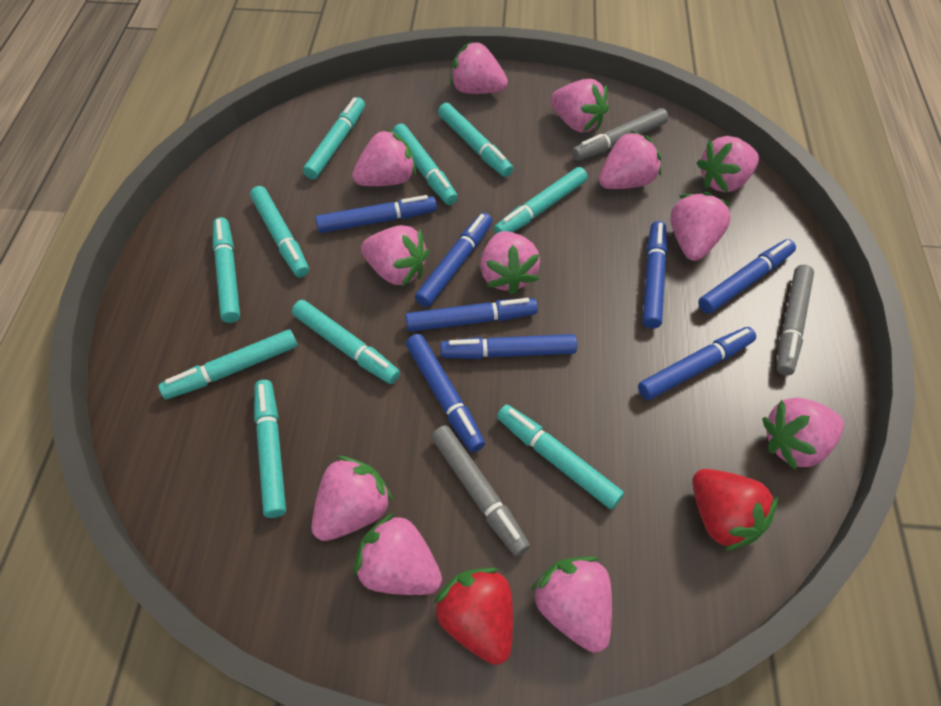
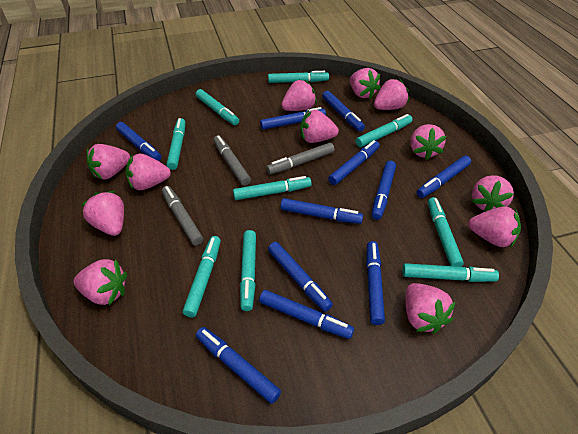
blue marker: [315,195,437,233] [405,298,538,332] [406,334,485,452] [415,213,493,307] [440,334,577,359] [638,327,756,400] [643,221,667,328] [698,239,796,314] = 8 -> [116,122,161,161] [196,327,281,404] [259,290,354,339] [260,107,326,130] [268,242,333,312] [280,198,363,224] [322,91,365,132] [328,140,380,185] [366,241,385,325] [372,161,396,220] [417,156,471,198] = 11
red strawberry: [434,568,513,665] [692,469,778,551] = 2 -> none = 0
turquoise marker: [159,329,297,399] [213,217,240,323] [250,186,309,277] [254,380,286,518] [292,300,400,384] [303,97,365,179] [392,124,458,205] [438,103,513,177] [494,167,588,234] [497,404,624,509] = 10 -> [167,118,185,170] [183,236,221,317] [196,89,239,125] [233,176,312,200] [240,230,256,311] [268,71,329,83] [356,114,413,147] [402,263,499,282] [428,197,464,267] = 9

